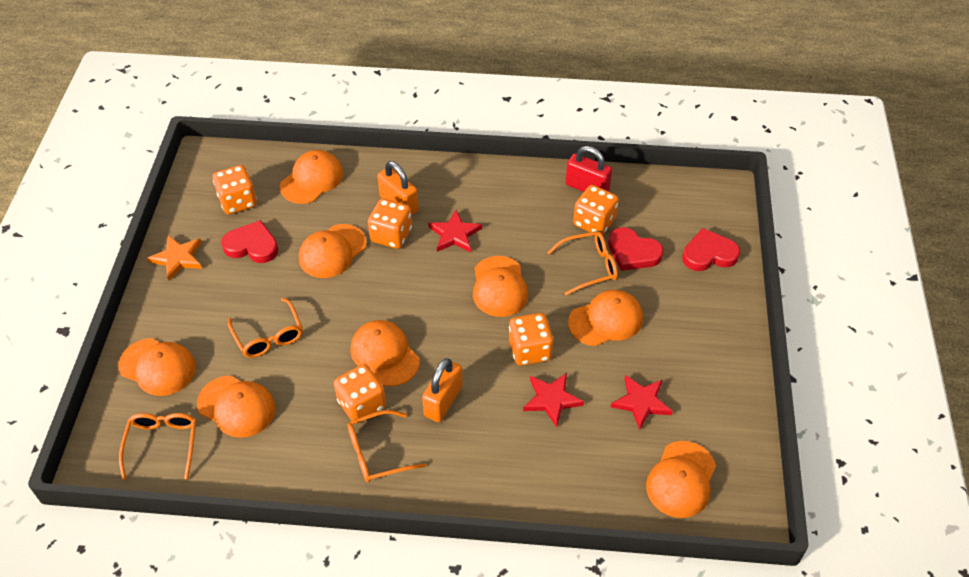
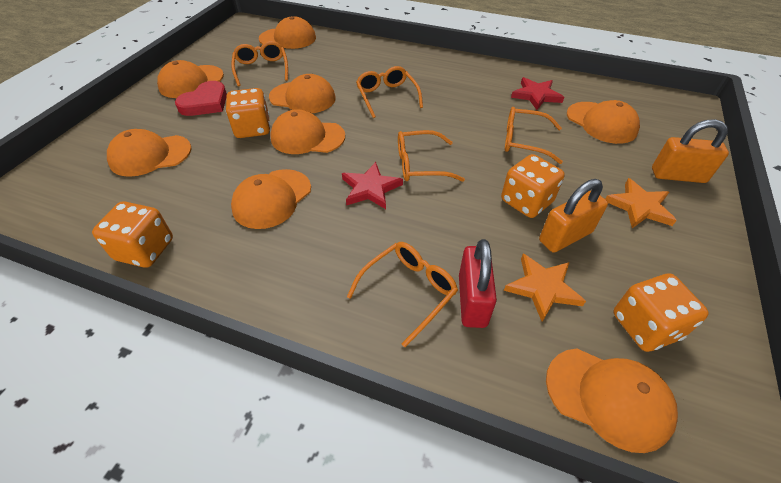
orange dice: [213,165,257,214] [334,364,386,423] [368,198,412,249] [509,313,554,366] [573,185,619,235] = 5 -> [92,201,173,268] [226,88,270,138] [501,154,565,218] [613,274,709,352] = 4
orange glasses: [119,413,196,480] [228,298,303,358] [348,410,426,482] [547,231,618,295] = 4 -> [231,41,288,87] [347,242,458,347] [356,66,423,118] [398,130,465,182] [505,107,563,164] = 5
orange star: [147,235,202,281] = 1 -> [504,254,586,322] [605,178,677,228] = 2
red heart: [221,220,278,263] [608,227,664,271] [682,228,740,271] = 3 -> [175,81,227,116] = 1
red star: [428,210,482,253] [523,373,584,427] [611,375,673,430] = 3 -> [342,162,403,209] [511,77,564,110] = 2

